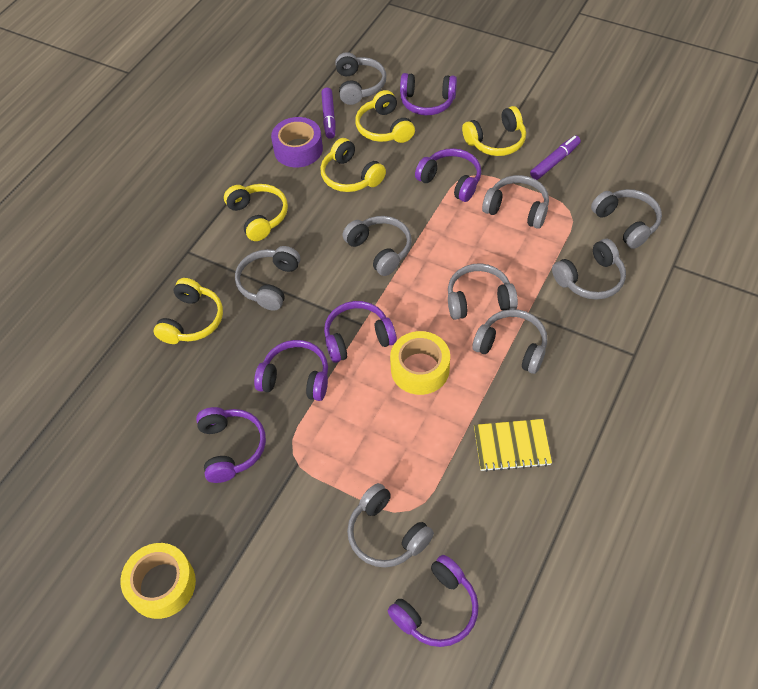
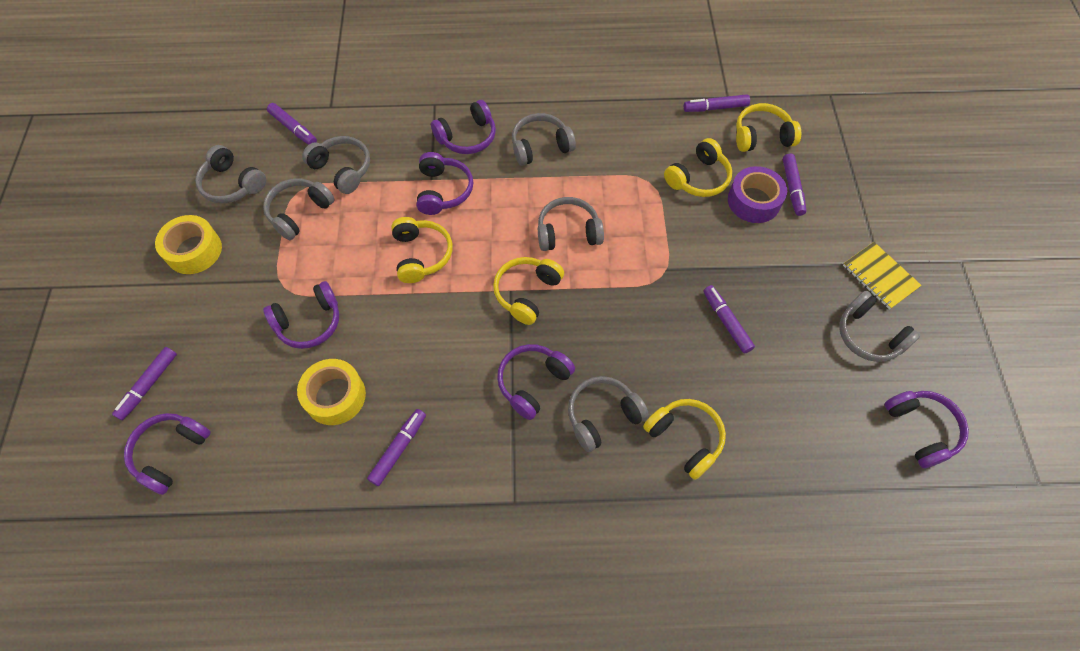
grey headphones: [235,246,300,311] [335,52,386,105] [343,216,412,276] [347,483,434,568] [448,263,518,320] [472,309,547,374] [482,175,549,229] [552,239,626,300] [591,189,662,249] = 9 -> [195,145,266,203] [263,178,335,240] [302,136,370,194] [512,113,576,166] [538,197,604,251] [568,376,649,452] [839,290,920,362] = 7
purple marker: [321,88,336,139] [530,136,581,180] = 2 -> [112,347,177,420] [267,103,317,145] [367,409,426,486] [684,94,750,112] [703,285,755,354] [783,153,806,216] = 6

